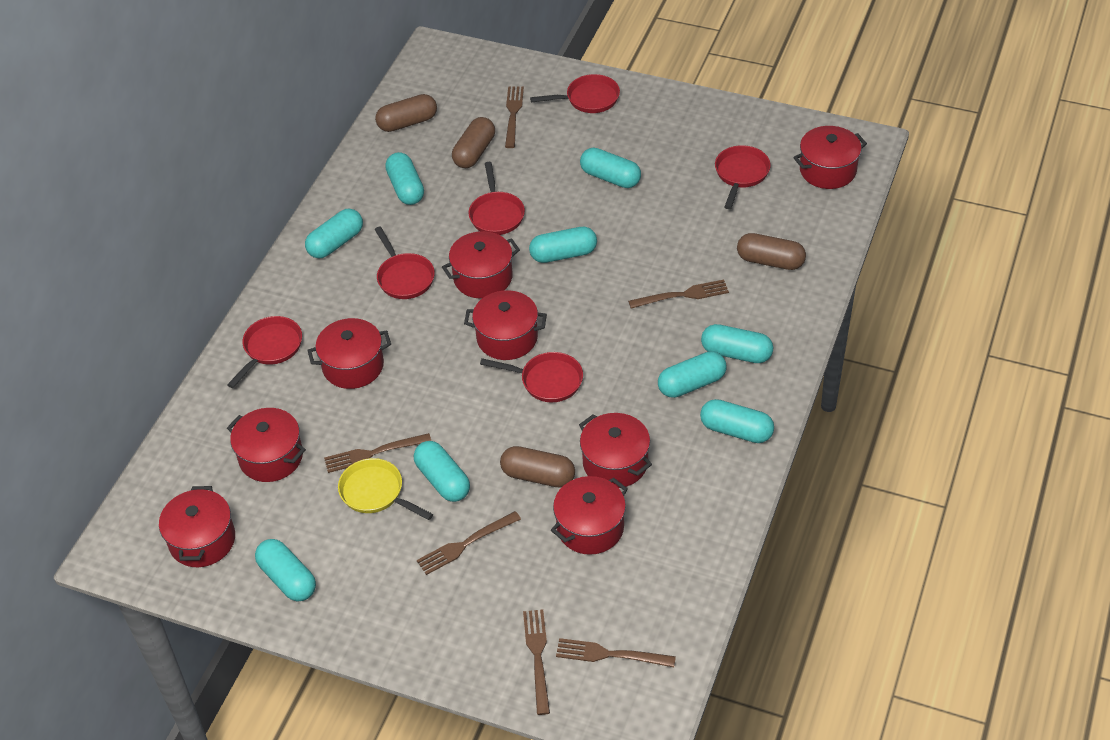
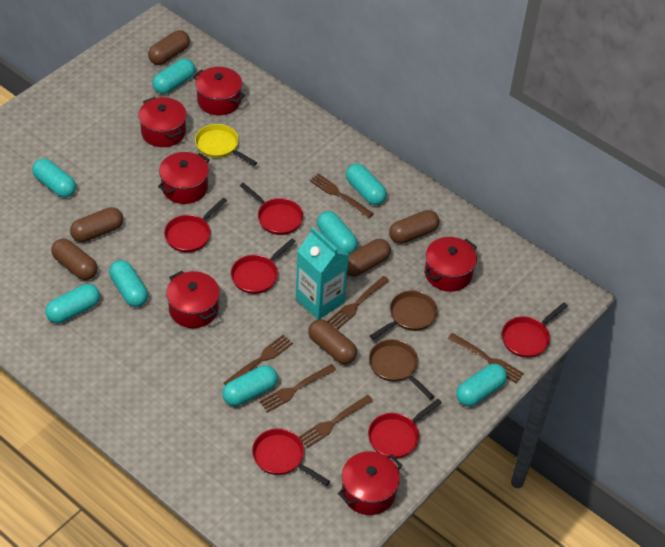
brown capsule: [375,94,437,132] [452,117,495,168] [500,446,575,488] [737,233,806,270] = 4 -> [51,239,97,280] [70,207,123,242] [148,30,190,65] [308,319,357,364] [347,239,391,276] [389,210,439,244] = 6
brown pan: none = 0 -> [369,339,435,400] [370,290,438,340] = 2
red pot: [159,486,235,567] [227,408,306,482] [307,318,391,389] [442,231,520,298] [464,290,547,360] [551,476,628,555] [579,413,652,488] [793,126,867,189] = 8 -> [138,97,186,147] [158,152,210,204] [166,271,220,328] [193,67,245,115] [338,451,402,515] [424,237,477,292] = 6
turquoise capsule: [255,539,316,601] [305,209,363,258] [385,152,424,205] [414,441,470,502] [529,227,597,263] [580,148,641,188] [658,351,727,398] [700,399,774,443] [701,324,773,363] = 9 -> [32,159,76,198] [45,284,100,323] [109,260,148,307] [153,58,195,94] [222,365,278,406] [317,211,358,254] [346,164,387,205] [456,364,507,406] = 8
turquoise carton: none = 0 -> [296,227,349,320] = 1

